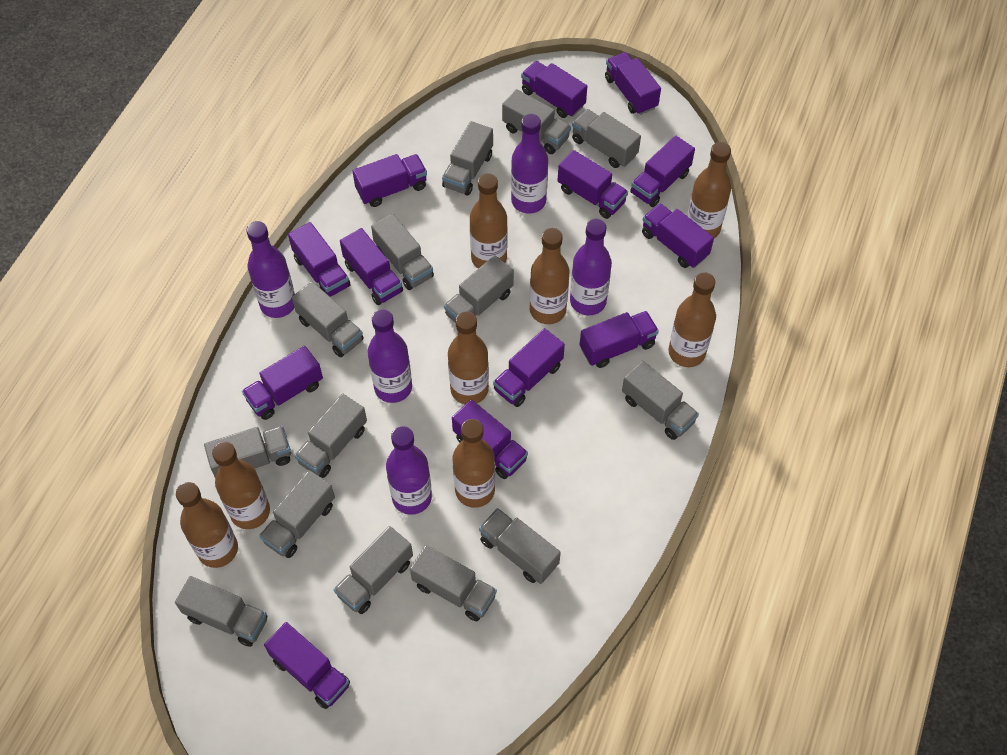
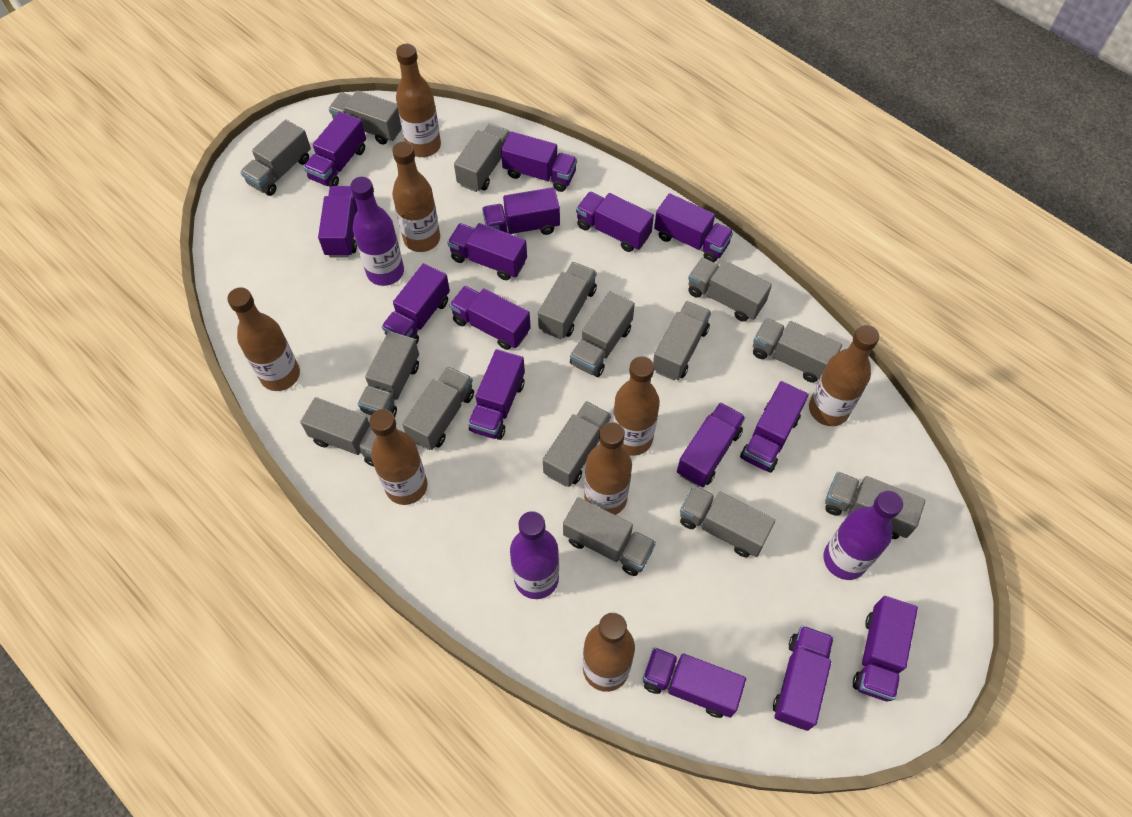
grey truck: [175,576,267,647] [204,426,291,478] [259,470,335,558] [292,281,364,357] [294,394,367,478] [334,526,413,614] [371,214,434,290] [410,545,497,621] [442,121,493,196] [444,255,514,323] [479,508,561,584] [502,89,571,154] [572,109,641,168] [622,361,699,440] = 14 -> [240,120,311,196] [300,397,376,467] [329,90,401,145] [358,331,419,417] [402,366,474,450] [454,123,511,192] [538,262,597,339] [543,401,611,487] [563,497,656,576] [570,291,635,377] [653,301,711,381] [680,485,776,557] [688,257,772,322] [753,318,842,383] [825,472,926,539] = 15
purple bottle: [246,221,295,318] [367,309,412,403] [386,426,432,515] [511,114,548,214] [570,219,612,315] = 5 -> [350,177,404,286] [510,511,559,599] [823,490,903,580] = 3
purple truck: [242,346,323,420] [264,622,350,709] [288,222,351,297] [340,228,403,305] [353,154,427,207] [452,399,528,479] [493,328,565,407] [521,61,587,118] [558,150,628,219] [580,311,659,368] [605,52,661,115] [630,136,695,207] [642,203,714,268] = 13 -> [303,112,366,187] [318,186,357,257] [382,263,450,344] [447,223,527,280] [450,286,531,350] [468,349,525,440] [482,187,560,235] [501,131,577,192] [576,192,654,252] [643,647,746,718] [654,193,734,262] [677,402,745,487] [740,381,809,473] [773,625,834,731] [853,596,918,701] = 15

